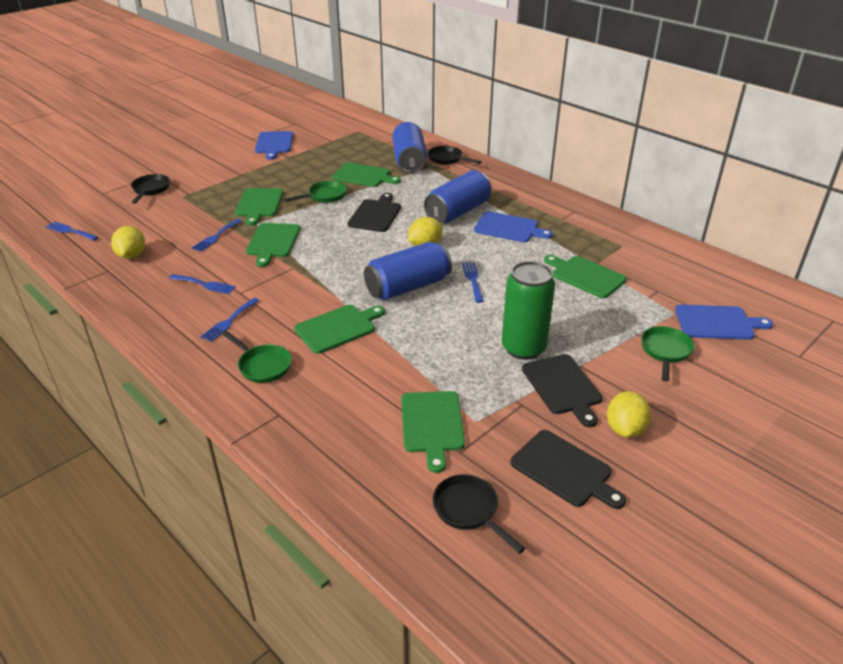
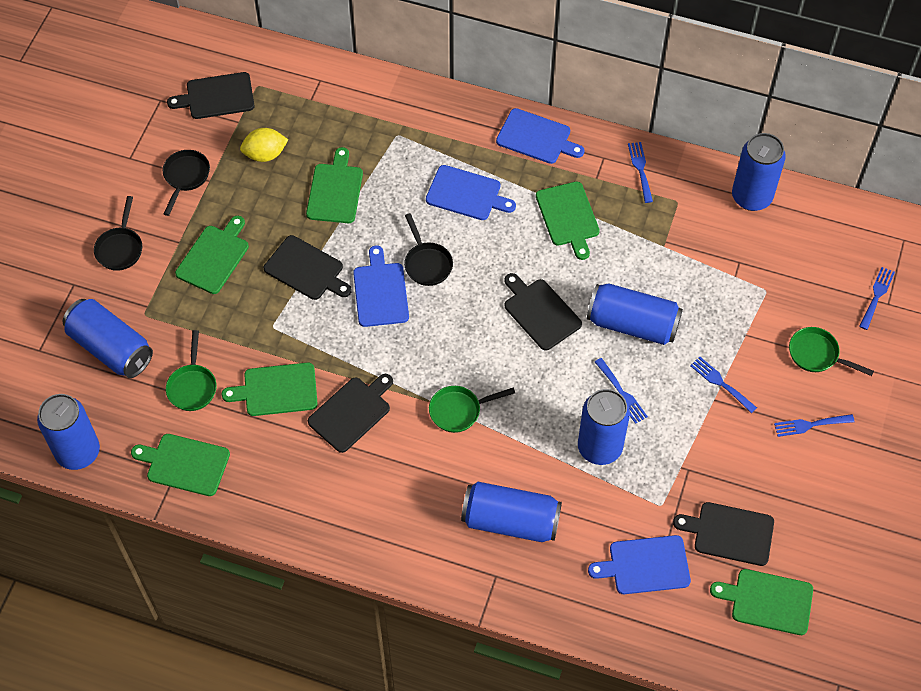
black cutting board: [348,193,401,232] [510,430,626,509] [522,354,603,427] = 3 -> [167,72,255,119] [264,235,352,300] [308,374,393,453] [504,273,582,351] [673,502,774,566] = 5
blue can: [364,242,452,300] [392,122,427,173] [424,170,491,223] = 3 -> [37,394,100,470] [63,299,153,378] [461,482,562,542] [578,389,630,465] [587,283,683,345] [732,133,786,211] = 6
blue cutting board: [255,131,293,160] [474,211,553,242] [675,305,773,340] = 3 -> [353,246,409,327] [426,165,516,220] [496,108,585,164] [588,535,691,594] = 4
green can: [502,261,555,360] = 1 -> none = 0
yellow lemon: [111,226,145,259] [408,217,443,246] [607,391,651,438] = 3 -> [240,128,288,162] = 1

